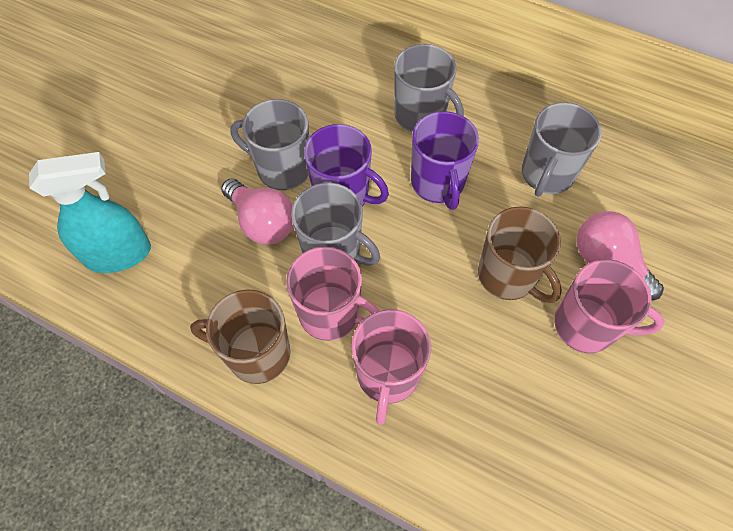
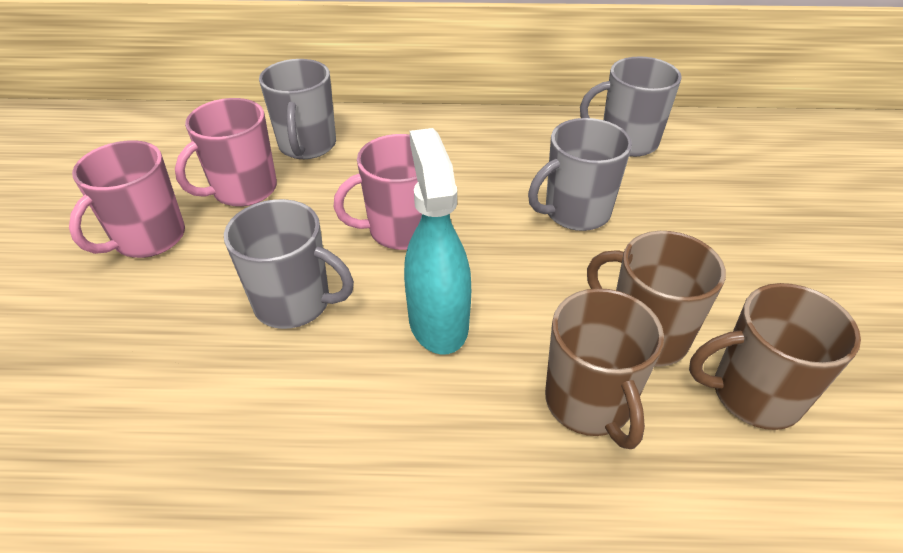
brown mug: [190,289,290,384] [478,207,562,303] = 2 -> [545,288,664,449] [587,231,726,367] [689,283,861,430] = 3
pink light bulb: [221,178,294,245] [577,211,664,301] = 2 -> none = 0
purple mug: [304,124,389,207] [411,111,479,210] = 2 -> none = 0

